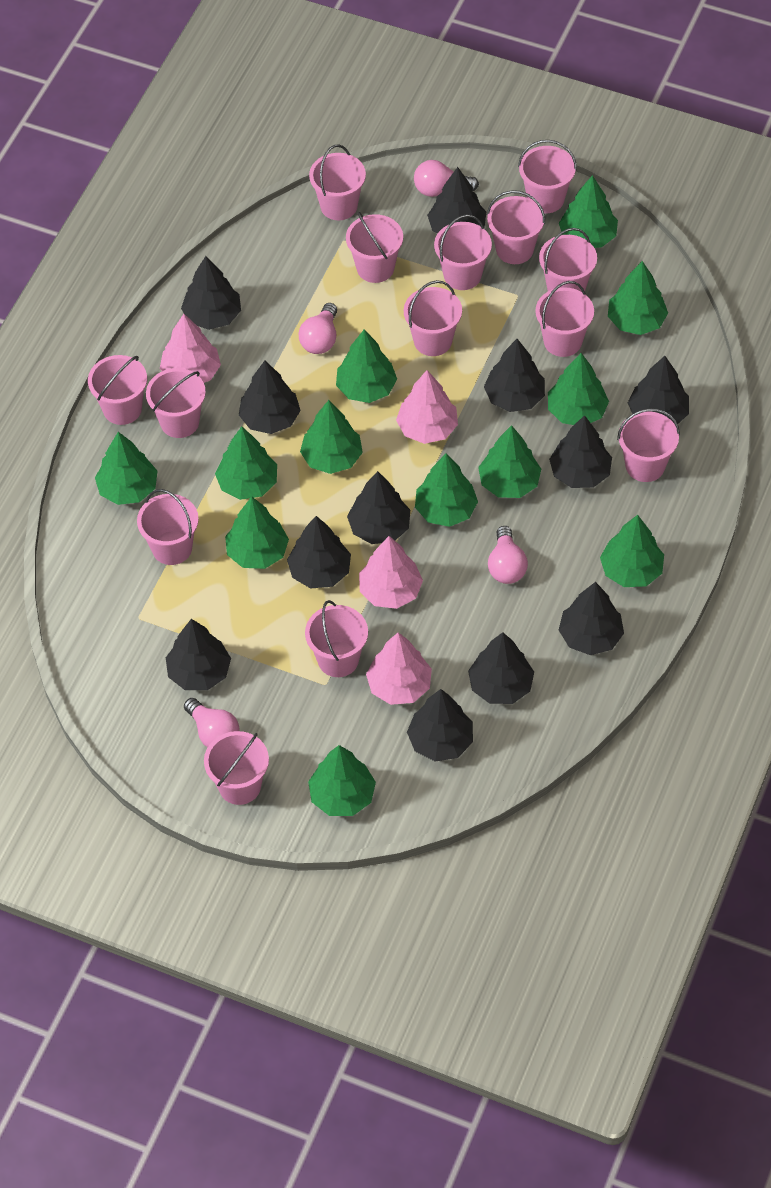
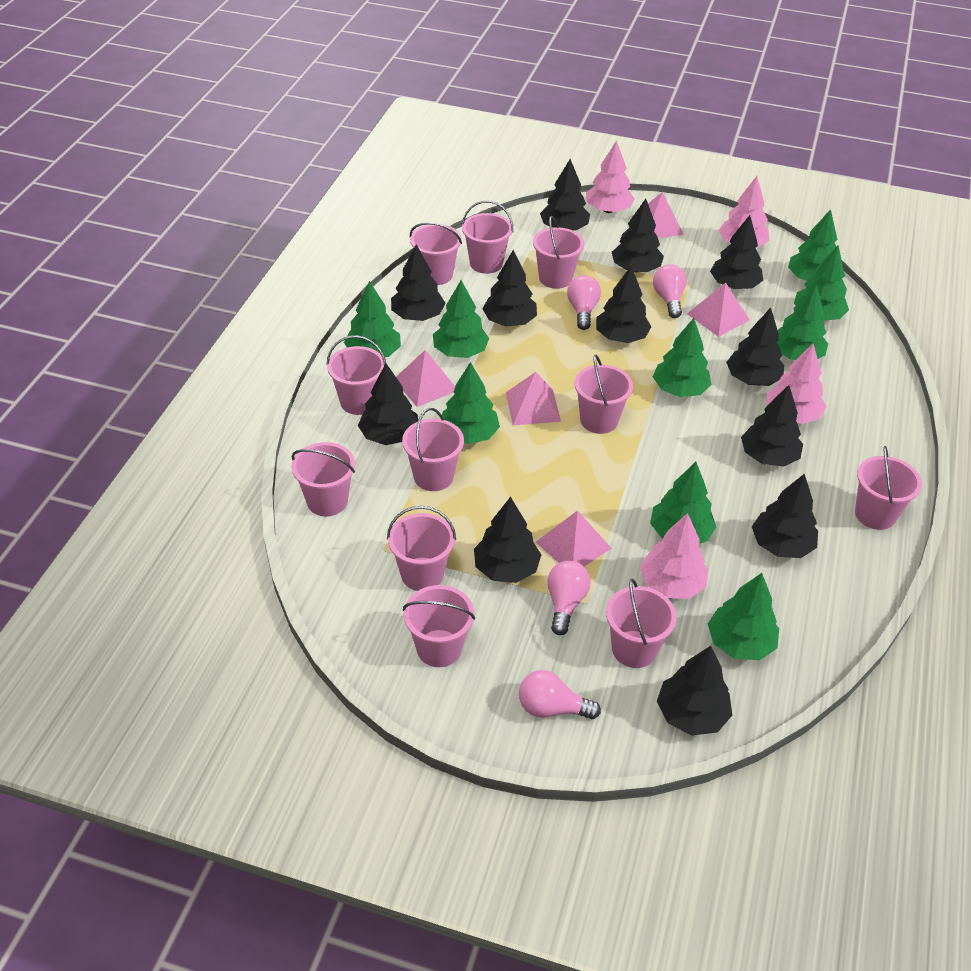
green tree: [95,432,157,505] [215,427,277,500] [225,496,289,569] [300,400,363,474] [308,745,376,816] [336,329,397,403] [415,453,478,527] [478,425,541,498] [548,353,609,425] [559,175,618,248] [600,515,664,587] [608,261,668,335] = 12 -> [344,281,401,357] [433,280,489,358] [442,362,500,444] [650,462,717,543] [653,318,711,397] [708,573,779,660] [777,284,828,360] [788,209,837,281] [794,246,849,321] = 9
pink bucket: [88,355,147,425] [137,489,199,565] [146,368,206,438] [204,731,269,805] [305,600,368,677] [309,144,366,220] [346,212,403,283] [404,280,462,356] [434,214,492,290] [487,190,545,264] [518,140,577,213] [535,281,594,357] [539,228,597,292] [617,408,680,482] = 14 -> [291,442,355,516] [326,335,386,415] [387,506,456,591] [402,408,464,491] [403,585,475,667] [410,222,462,285] [461,200,513,274] [533,216,584,289] [575,355,633,434] [606,579,677,668] [855,446,922,530] = 11
pink pyramid: none = 0 -> [396,350,455,407] [506,372,561,425] [536,510,611,567] [632,192,684,238] [687,283,750,337] = 5

